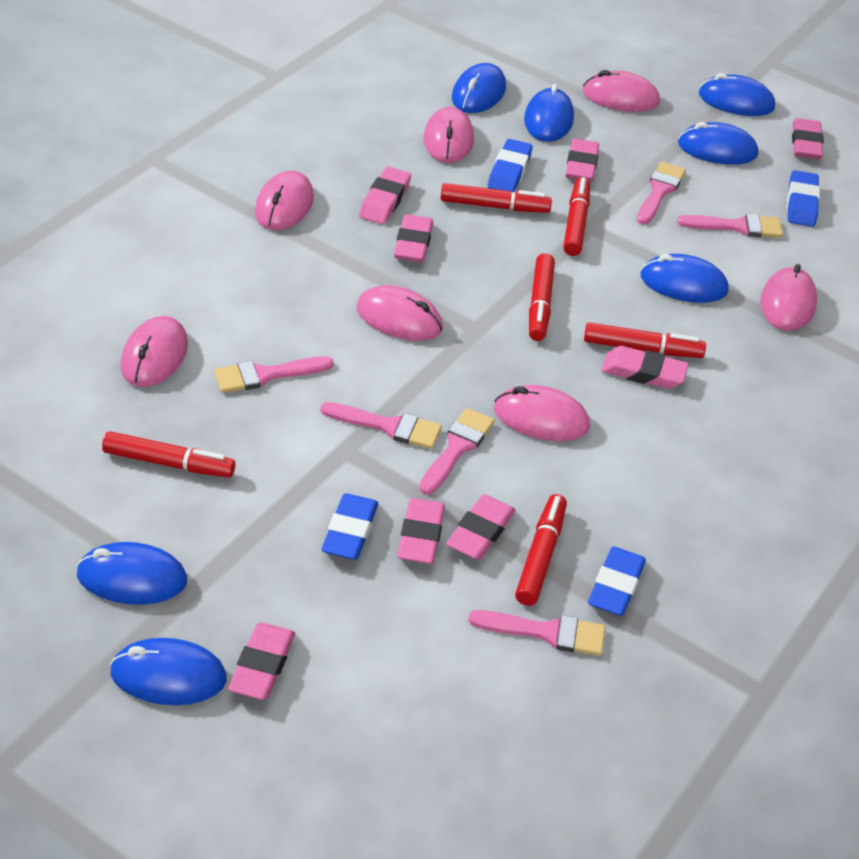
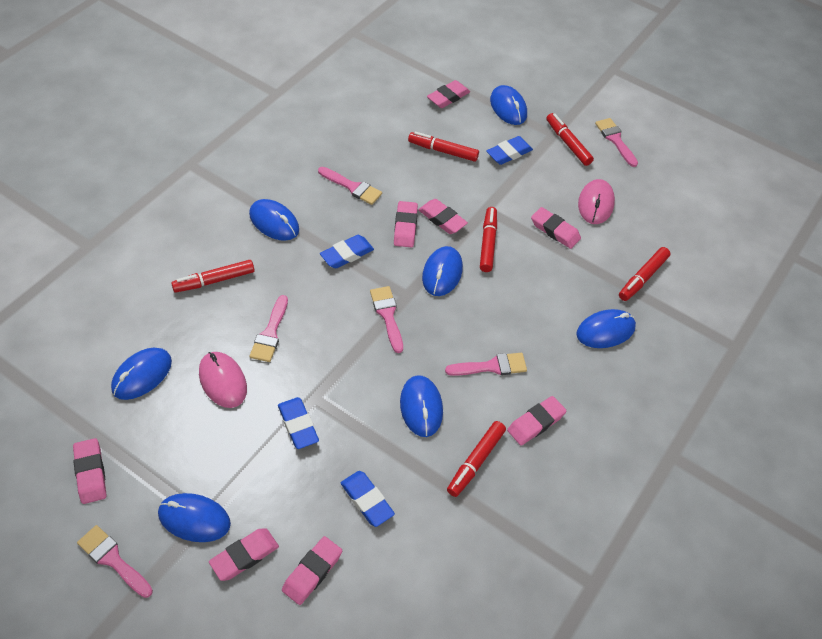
pink mouse: [121,316,188,387] [255,171,314,230] [356,285,443,341] [424,107,474,163] [494,385,590,441] [583,70,660,112] [760,264,817,331] = 7 -> [199,352,247,408] [578,179,615,224] = 2

